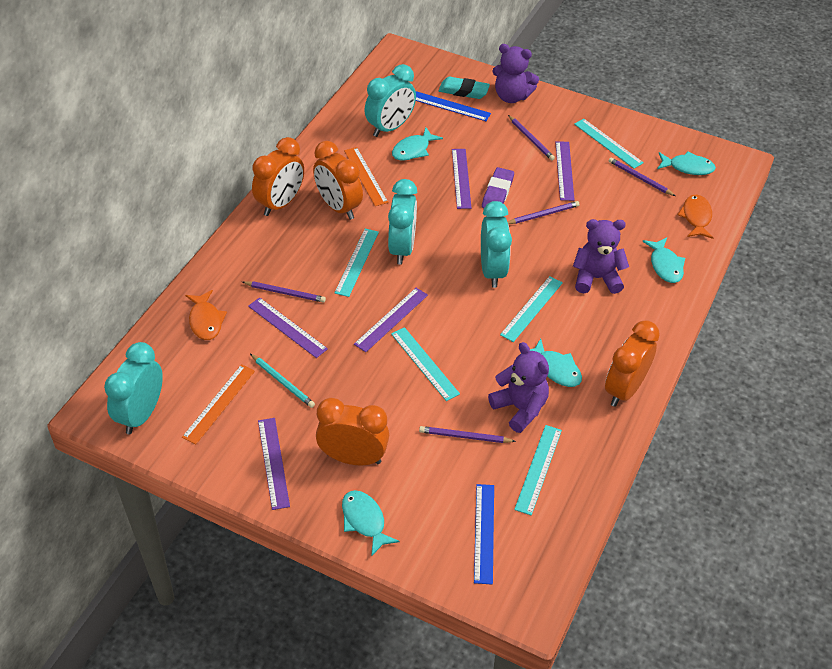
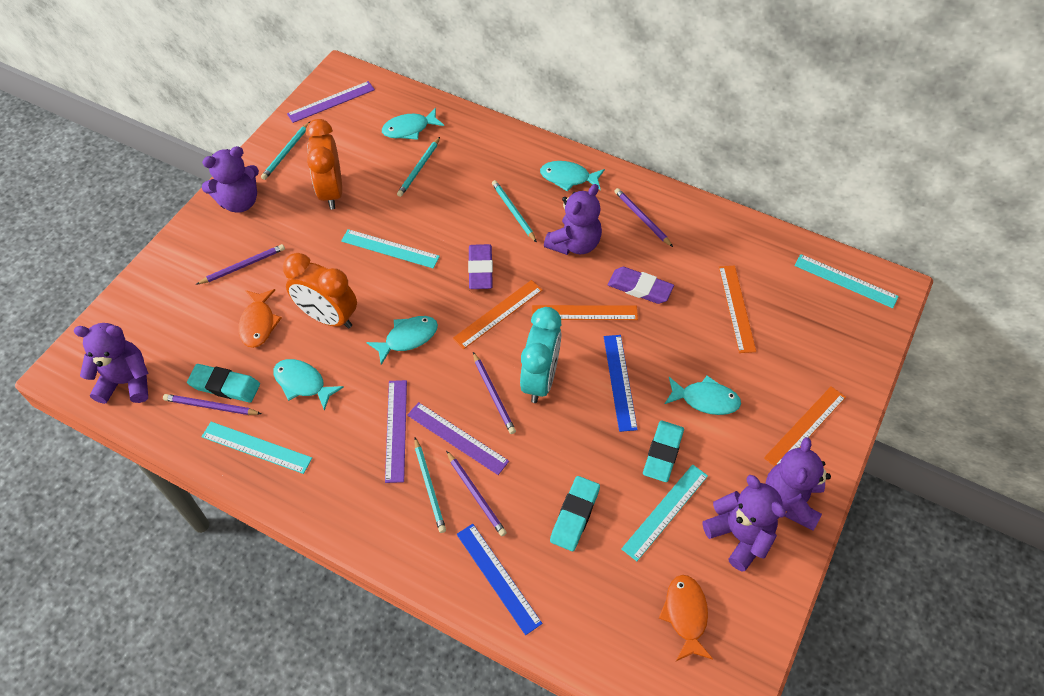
orange clock: [252,137,304,216] [313,141,363,220] [316,398,389,465] [605,320,660,407] = 4 -> [283,253,357,329] [306,119,342,210] = 2
orange ruler: [182,364,255,445] [344,147,388,206] = 2 -> [453,280,543,349] [532,305,638,320] [719,266,756,353] [764,386,846,466] = 4
purple eraser: [482,167,514,208] = 1 -> [468,244,493,289] [608,267,674,304] = 2
purple ruler: [248,297,328,358] [258,418,290,510] [354,288,428,352] [452,149,471,209] [555,141,575,201] = 5 -> [287,81,375,123] [385,380,407,483] [407,402,509,475] = 3
purple teddy bear: [488,342,549,433] [492,44,539,103] [573,219,629,294] = 3 -> [74,323,149,404] [202,146,259,213] [544,184,602,255] [703,475,786,572] [765,437,831,531] = 5
turquoise clock: [104,342,163,434] [364,64,416,137] [388,179,417,265] [481,201,512,288] = 4 -> [520,307,561,403] = 1
turquoise eraser: [438,77,490,99] = 1 -> [187,364,260,403] [550,476,600,551] [643,421,684,482] = 3
turquoise pencil: [250,354,315,408] = 1 -> [261,122,310,180] [397,137,440,197] [414,437,446,533] [492,180,537,243] = 4
turquoise ruler: [335,229,379,297] [391,327,460,401] [500,276,563,342] [514,425,562,515] [574,119,644,169] = 5 -> [201,422,312,474] [341,229,440,269] [621,465,708,561] [794,254,899,308] = 4

